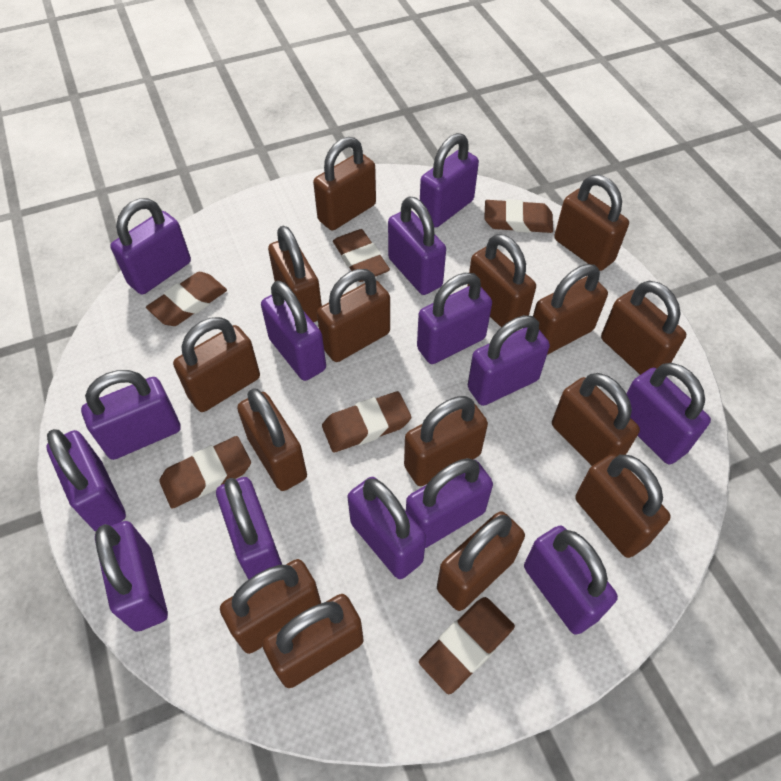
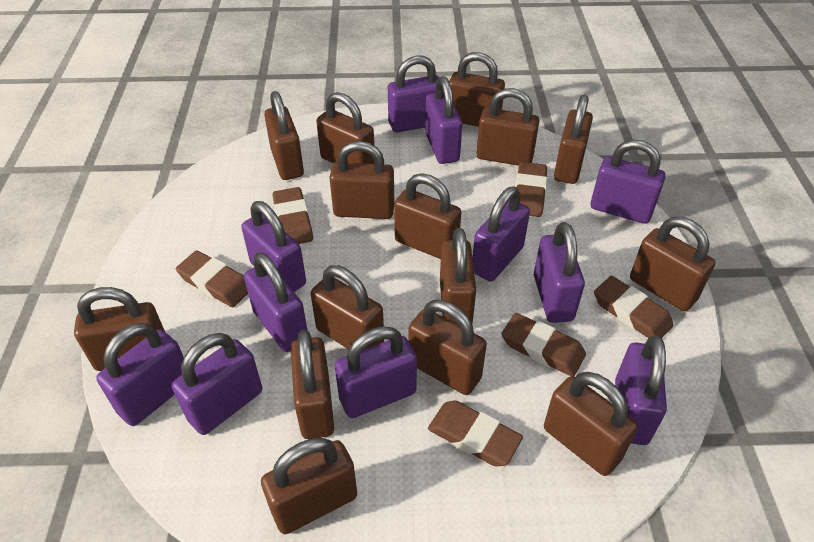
purple padlock: [46,429,126,532] [81,370,181,460] [95,521,168,632] [110,198,191,295] [216,477,282,580] [261,281,326,381] [348,477,426,579] [388,196,446,295] [406,458,493,548] [417,273,492,364] [420,133,479,228] [468,315,550,406] [524,526,618,634] [626,363,711,464] = 14 -> [96,323,184,426] [172,333,262,435] [241,201,306,292] [244,252,308,352] [335,326,417,418] [388,55,439,132] [425,76,462,164] [472,186,530,282] [534,222,585,323] [590,140,666,224] [615,336,667,445] = 11

